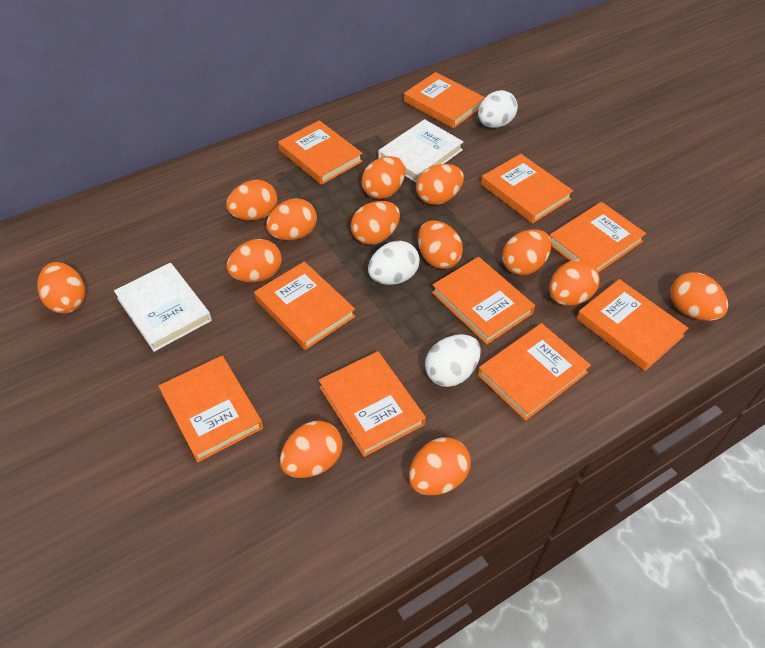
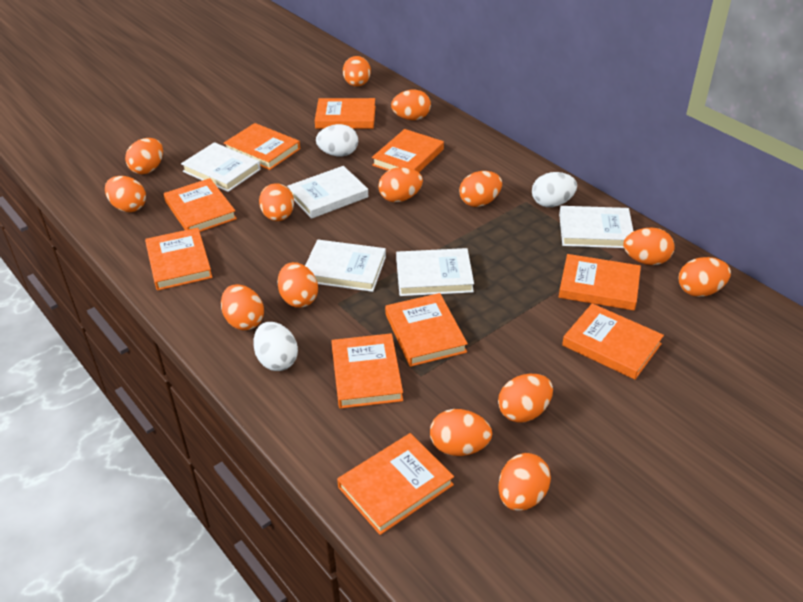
orange egg: [37,262,86,314] [226,180,277,220] [226,239,281,282] [266,198,317,240] [280,421,342,478] [351,201,400,245] [362,156,406,199] [409,437,471,495] [416,164,464,205] [418,220,463,269] [502,229,552,275] [549,260,600,306] [670,272,728,321] = 13 -> [105,176,146,212] [125,138,163,174] [221,284,264,330] [259,183,294,221] [277,262,318,308] [343,56,371,87] [378,167,423,202] [391,90,431,120] [430,409,492,456] [459,171,502,207] [498,374,553,423] [498,453,551,511] [623,227,675,265] [679,257,731,297] = 14
white book: [114,263,212,352] [378,119,464,183] = 2 -> [181,142,261,192] [287,166,368,219] [305,240,386,292] [396,248,474,296] [559,206,633,248] = 5

